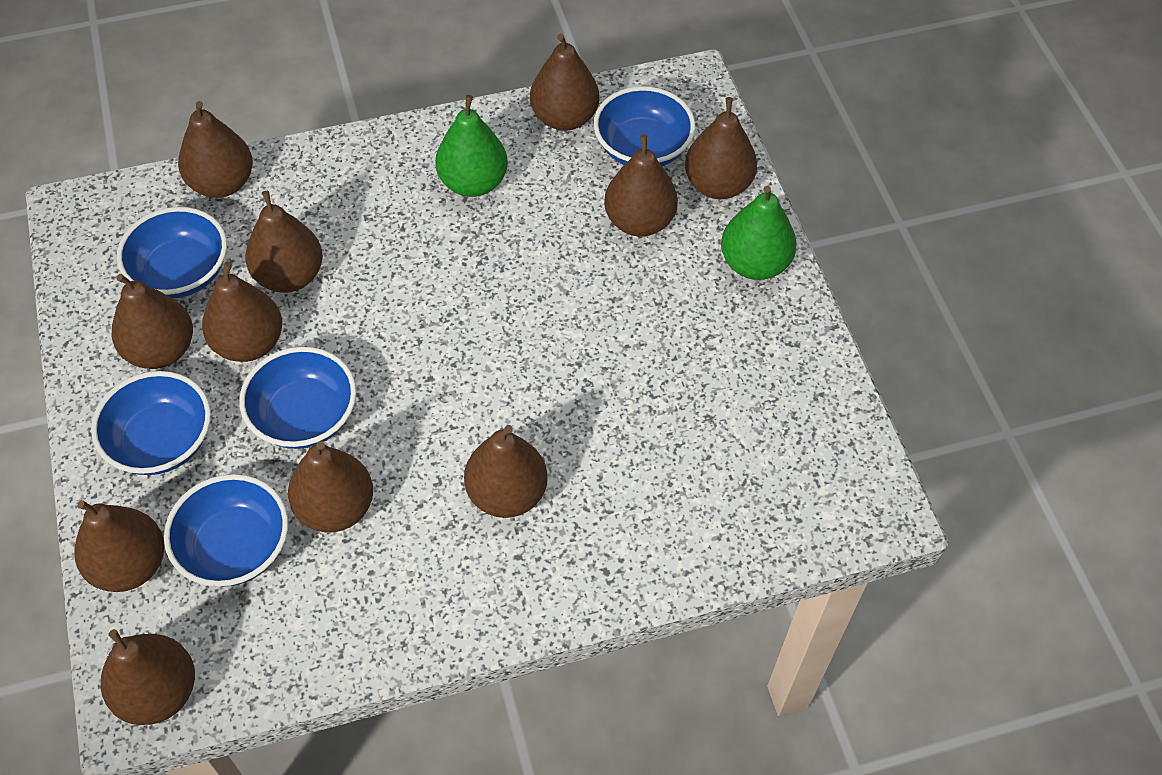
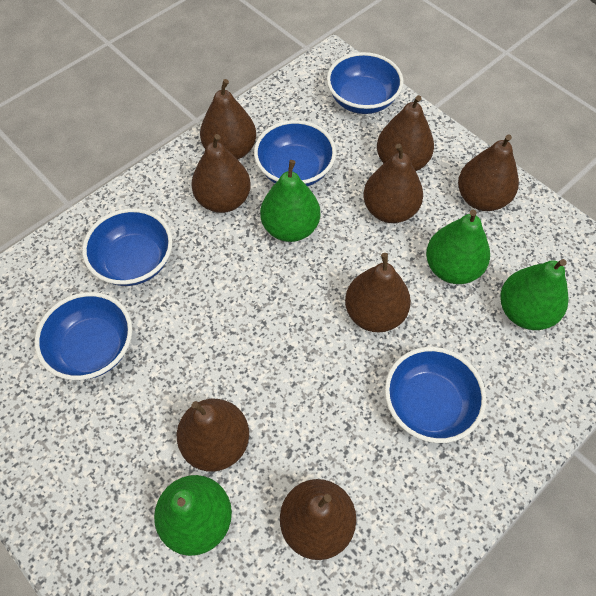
brown pear: [74,500,165,592] [101,629,195,725] [112,274,193,369] [178,101,253,198] [202,262,282,362] [245,191,323,293] [288,441,373,532] [464,425,548,518] [530,34,599,131] [604,134,678,236] [685,97,757,199] = 11 -> [177,399,249,472] [191,134,251,213] [200,79,256,160] [280,479,356,560] [345,253,411,333] [363,144,423,223] [377,95,434,171] [458,134,519,211] = 8
green pear: [435,95,508,197] [721,186,797,280] = 2 -> [154,475,232,556] [260,160,320,242] [426,210,490,284] [500,259,569,330] = 4

